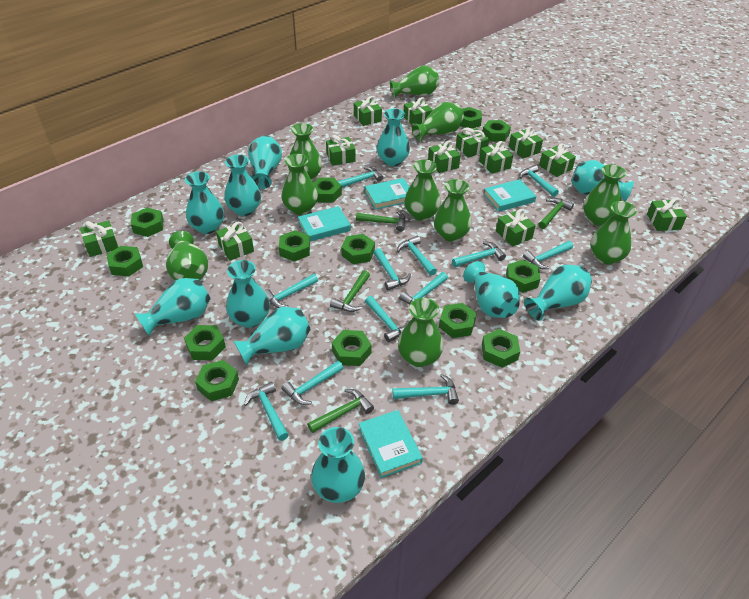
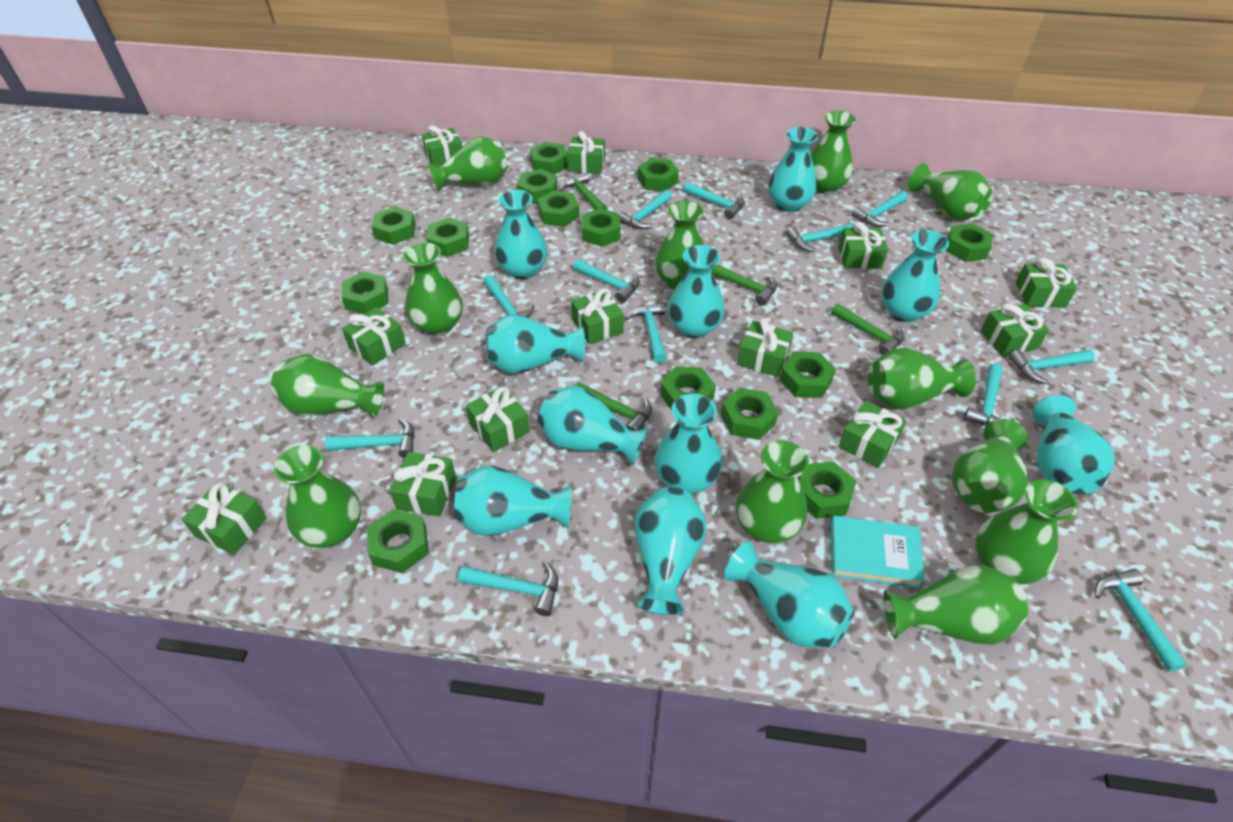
green nut: [106,246,143,277] [131,208,164,237] [184,325,226,360] [195,360,239,401] [279,230,310,262] [314,178,342,203] [332,330,372,366] [341,234,375,264] [439,303,477,338] [460,107,482,129] [482,329,520,368] [483,120,511,142] [506,260,540,293] = 13 -> [341,272,388,314] [367,509,429,573] [371,206,416,245] [426,218,469,257] [517,169,558,204] [530,142,568,174] [537,191,580,227] [582,208,621,247] [638,158,679,191] [660,366,716,409] [721,388,779,440] [780,352,836,398] [799,461,856,519] [946,224,993,262] = 14
green vase: [166,231,208,280] [281,154,318,215] [288,123,322,181] [390,65,439,99] [398,298,444,367] [404,160,441,221] [411,102,464,142] [434,179,472,242] [583,164,626,226] [591,201,637,265] = 10 -> [271,354,384,419] [274,445,361,548] [403,242,463,336] [428,136,508,192] [655,201,704,290] [736,441,809,543] [811,111,856,194] [867,347,976,410] [883,565,1028,645] [908,163,993,220] [952,419,1028,513] [975,479,1078,584] = 12
turquoise book: [298,206,351,241] [359,410,423,478] [365,178,409,210] [484,179,536,212] = 4 -> [830,516,925,589] = 1

